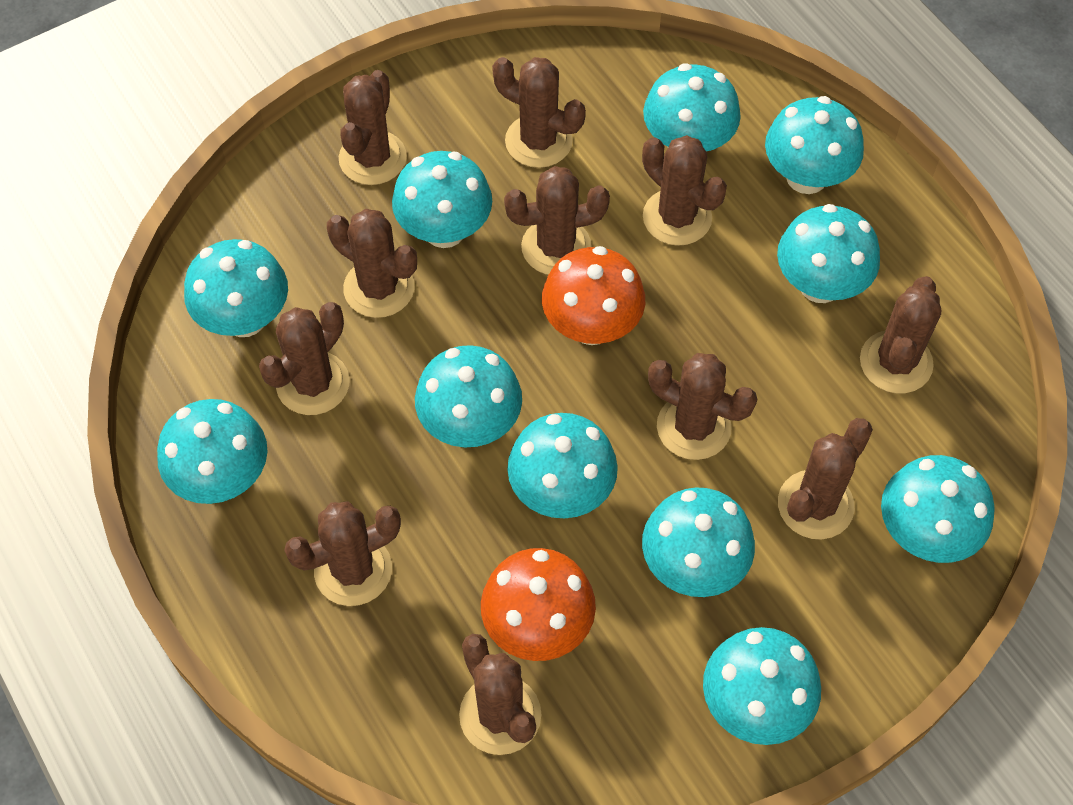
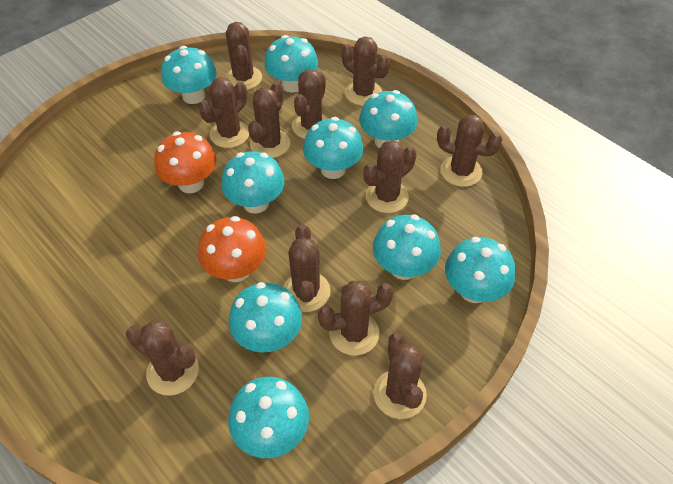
turquoise mushroom: [157,399,267,504] [184,239,288,337] [392,151,492,248] [415,345,522,447] [507,413,618,518] [642,487,755,597] [643,63,741,151] [703,627,821,745] [765,96,864,194] [777,204,880,303] [881,455,995,563] = 11 -> [161,46,217,104] [221,151,284,214] [228,377,309,458] [229,282,302,353] [264,35,318,93] [303,117,363,179] [359,90,418,148] [373,215,441,280] [445,237,515,303] = 9

